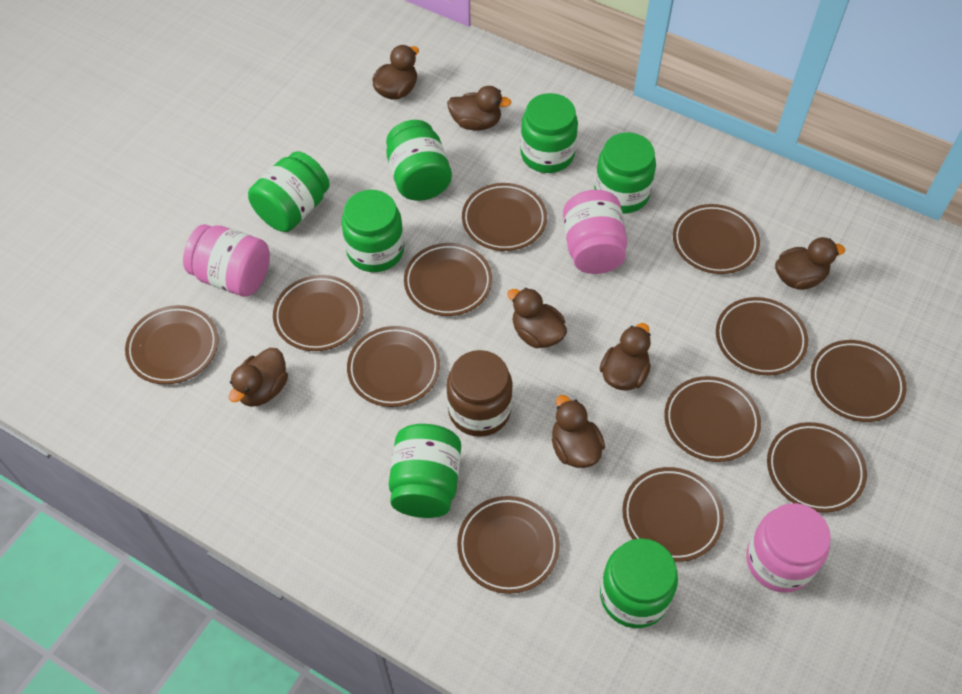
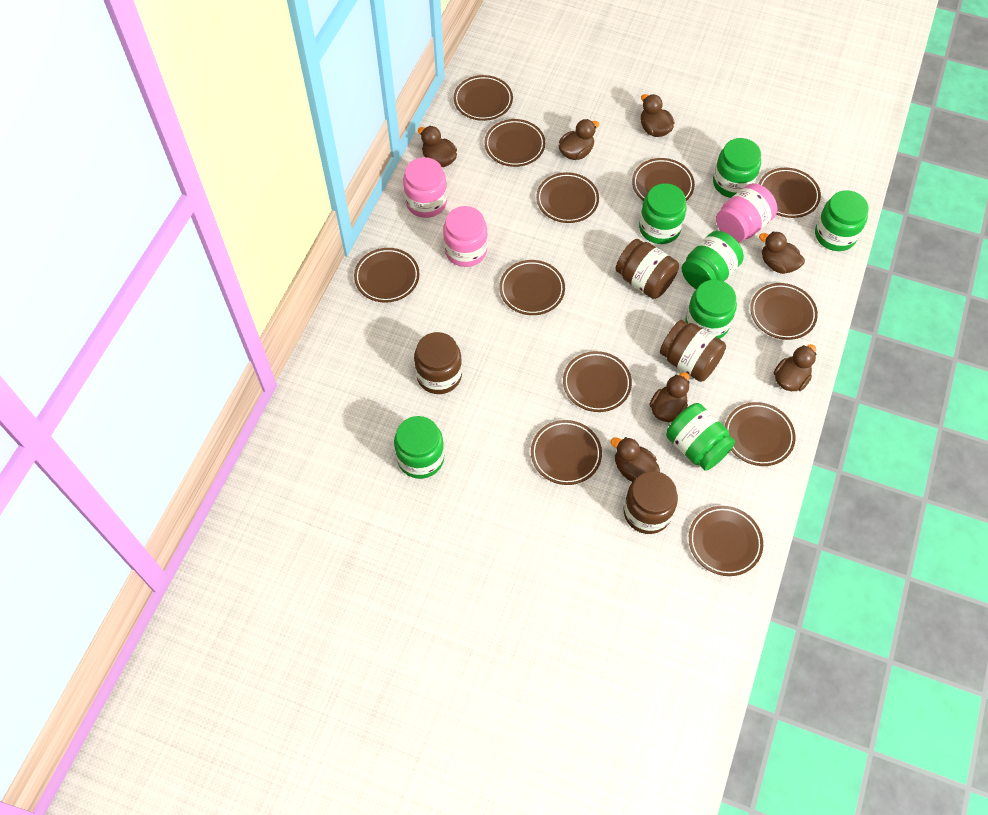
brown jar: [447,350,513,437] = 1 -> [414,332,462,394] [615,239,679,299] [624,471,678,534] [660,320,726,382] = 4

